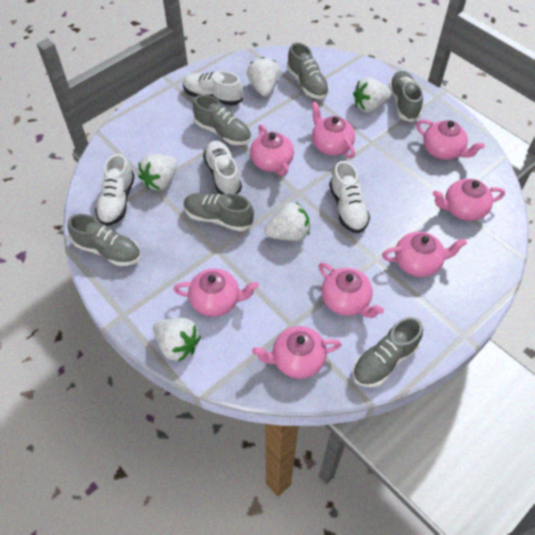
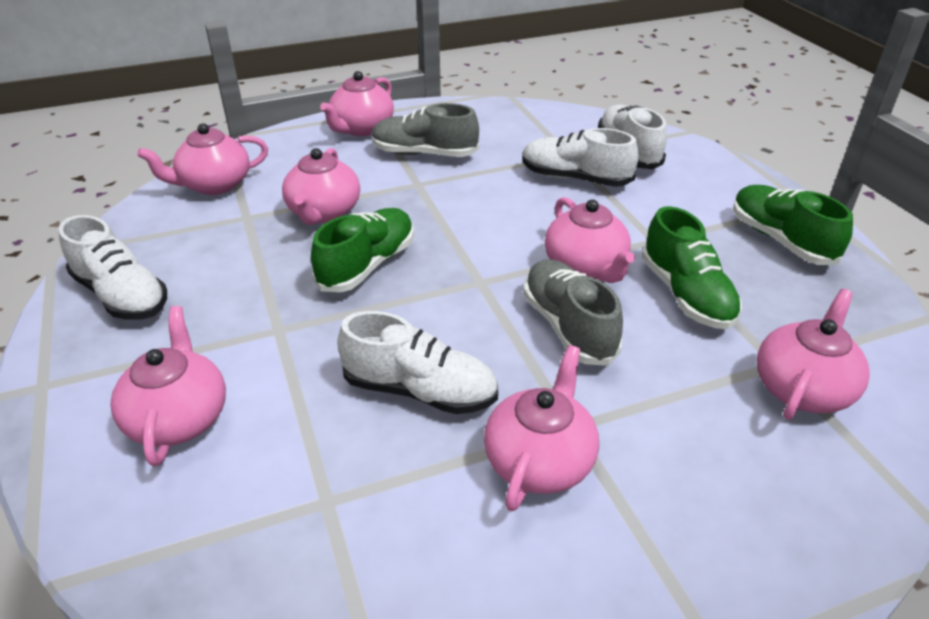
green shoe: none = 0 -> [311,208,414,292] [642,206,742,329] [733,185,853,265] = 3
grey shoe: [68,214,141,266] [184,193,254,231] [193,95,251,145] [287,43,329,99] [353,317,423,387] [389,71,423,122] = 6 -> [371,103,479,157] [523,259,623,366] = 2
pink teapot: [173,269,259,317] [250,124,294,176] [252,326,342,379] [311,101,355,158] [319,263,384,318] [382,232,467,277] [416,119,485,160] [433,179,505,221] = 8 -> [111,306,226,466] [137,123,268,195] [282,148,360,225] [320,71,394,136] [484,345,599,511] [545,197,635,283] [757,289,870,420] = 7
white strawberry: [138,154,177,191] [153,318,201,362] [247,57,280,97] [264,202,310,241] [353,77,392,113] = 5 -> none = 0

